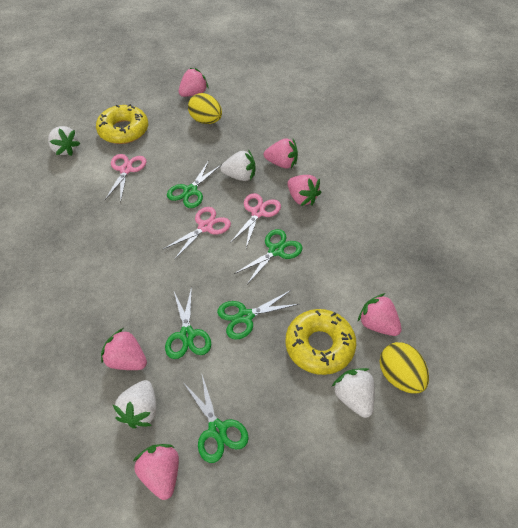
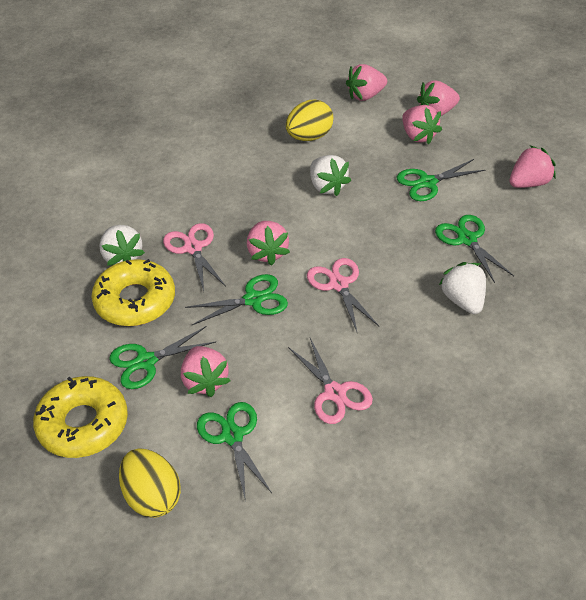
white strawberry: [48,126,80,156] [113,380,156,429] [221,151,255,181] [332,368,375,418] = 4 -> [100,225,145,266] [310,155,351,196] [439,262,486,314] = 3

